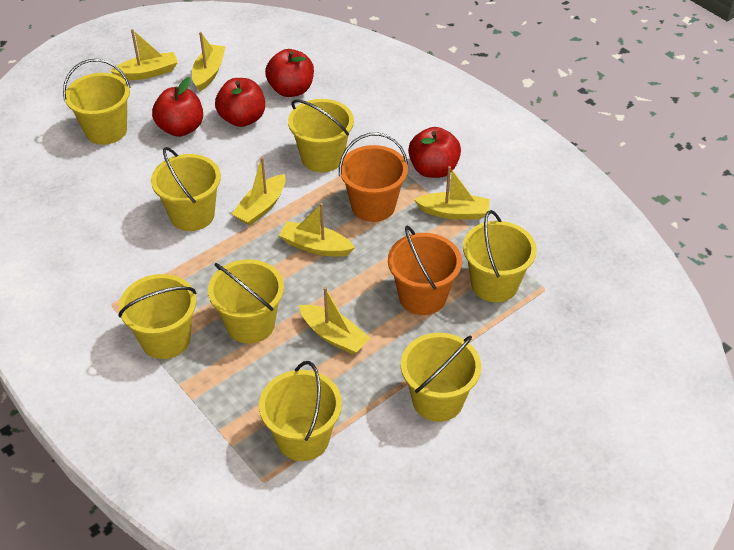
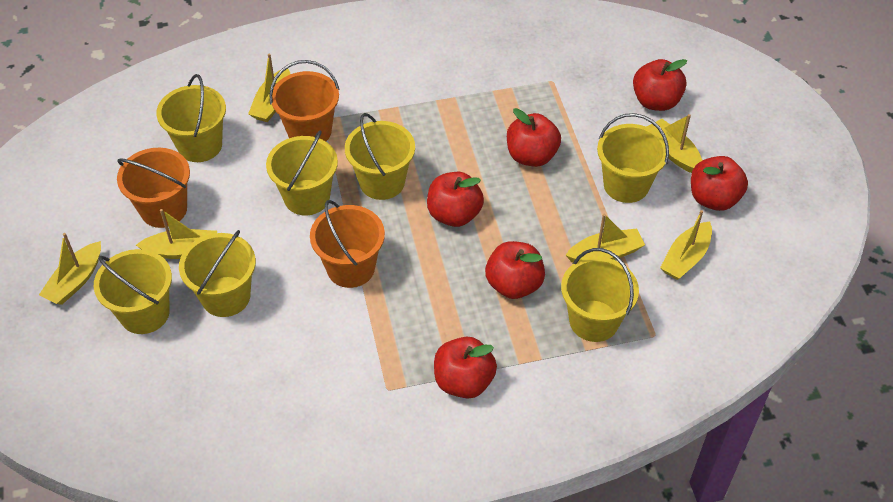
orange bucket: [339,133,408,222] [388,226,462,315] = 2 -> [117,148,190,228] [269,60,340,141] [310,200,385,288] = 3
red apple: [152,77,203,137] [215,78,265,127] [265,49,314,97] [408,127,461,178] = 4 -> [427,172,484,227] [434,337,497,398] [485,241,545,299] [507,108,561,167] [633,59,687,111] [691,156,748,211] = 6
yellow bucket: [63,59,131,145] [118,274,196,359] [151,147,221,231] [208,259,284,344] [259,361,342,461] [288,99,354,173] [401,333,481,422] [463,210,537,303] = 8 -> [94,249,172,334] [156,74,226,162] [179,230,256,317] [266,130,338,215] [345,113,415,200] [561,248,639,342] [597,113,669,203] = 7

